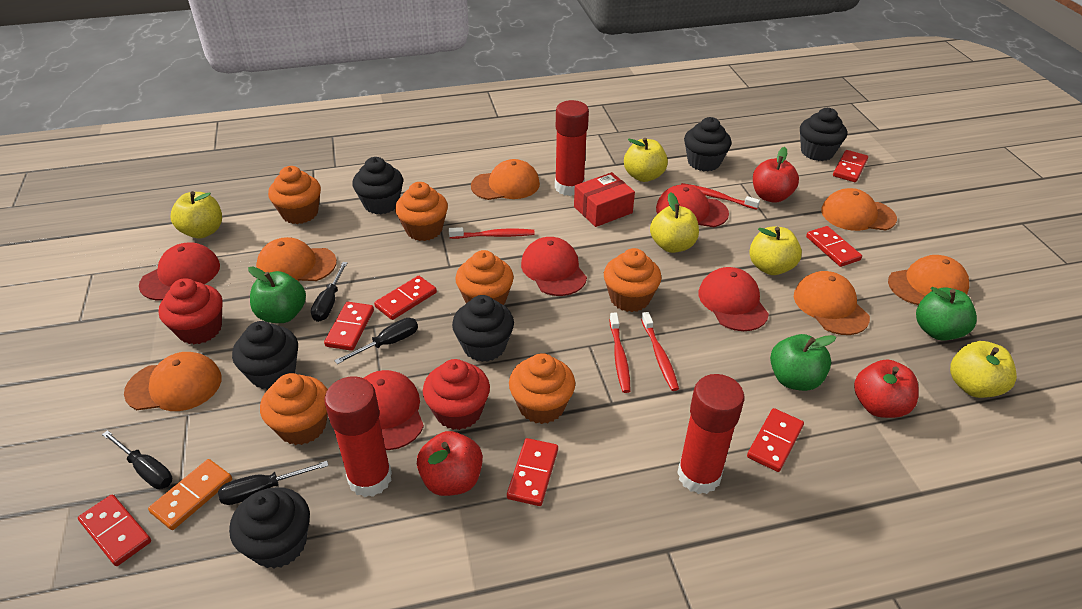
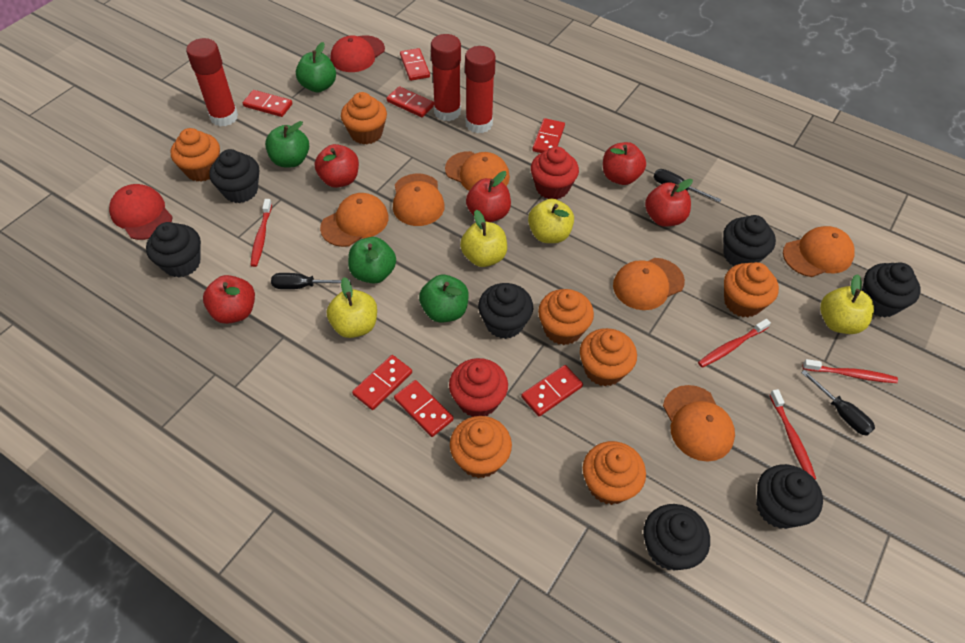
black cupcake: [229,487,310,569] [232,321,298,390] [353,157,403,214] [452,295,514,362] [684,117,731,171] [800,108,847,161] = 6 -> [146,222,201,278] [209,149,259,203] [478,283,533,339] [643,504,710,570] [723,215,776,267] [756,464,823,529] [862,262,921,317] = 7
black screwdriver: [102,430,173,489] [218,461,329,505] [311,262,348,322] [334,318,418,364] = 4 -> [271,273,351,289] [654,169,721,203] [801,370,875,436] = 3
green apple: [248,266,306,323] [770,334,836,391] [916,287,977,341] = 3 -> [265,121,309,168] [296,42,336,92] [348,237,396,284] [419,275,469,323] = 4
orange cupcake: [260,373,328,445] [268,166,321,224] [395,182,448,241] [455,250,514,305] [509,353,575,424] [604,248,662,312] = 6 -> [171,128,220,182] [341,92,387,144] [450,416,512,478] [538,289,594,345] [580,328,637,387] [583,441,646,505] [724,262,779,318] = 7
orange domino: [148,459,232,530] = 1 -> none = 0
red apple: [417,431,483,496] [753,147,799,203] [854,359,919,418] = 3 -> [203,275,255,324] [315,144,359,188] [466,171,511,222] [603,142,646,185] [645,179,693,227] = 5
red box: [574,172,635,227] = 1 -> none = 0
red cap: [139,242,220,300] [364,370,424,450] [521,237,587,296] [656,184,729,227] [699,267,769,331] = 5 -> [109,184,173,240] [331,35,385,72] = 2
yellow apple: [170,191,222,239] [624,138,668,182] [650,192,699,253] [749,226,802,275] [950,341,1017,398] = 5 -> [327,277,377,338] [460,210,507,267] [528,199,574,243] [820,274,874,334] = 4

